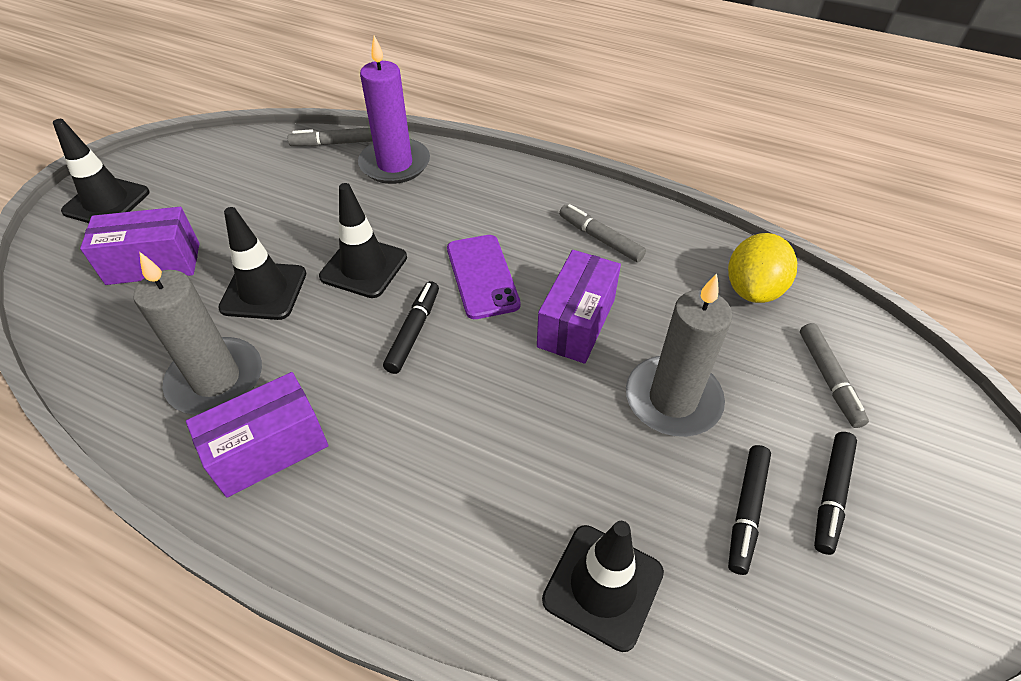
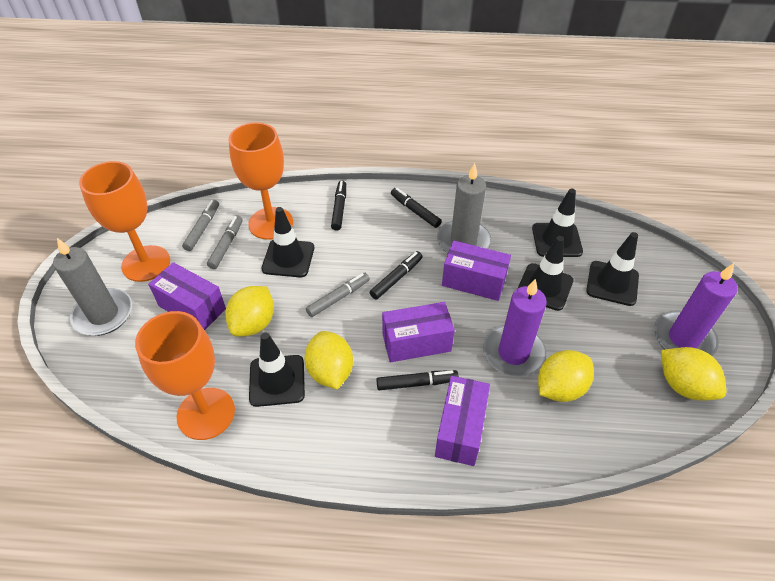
black marker: [383,281,439,374] [728,445,771,575] [814,432,857,555] = 3 -> [331,181,346,231] [370,251,422,300] [376,370,459,390] [391,188,442,228] = 4
black traffic cone: [53,119,150,223] [218,207,306,320] [319,183,407,298] [542,521,664,652] = 4 -> [249,332,305,407] [262,207,314,277] [517,236,574,311] [532,188,583,257] [586,232,639,306] = 5
orange goblet: none = 0 -> [79,161,170,282] [135,311,235,440] [228,122,293,240] = 3
purple box: [80,207,200,285] [186,372,329,497] [537,250,621,364] = 3 -> [148,262,226,330] [382,302,455,362] [435,376,490,466] [442,241,511,301] = 4
purple candle: [358,36,430,184] = 1 -> [483,279,547,377] [654,263,738,356] = 2
purple phone: [447,235,521,319] = 1 -> none = 0
yellow lemon: [728,233,797,303] = 1 -> [225,286,274,337] [304,331,353,389] [538,350,594,402] [661,347,726,401] = 4

